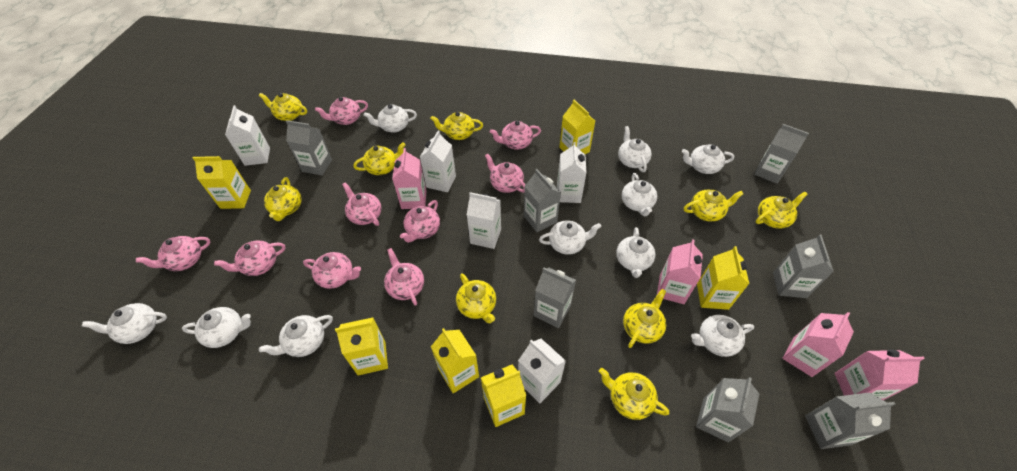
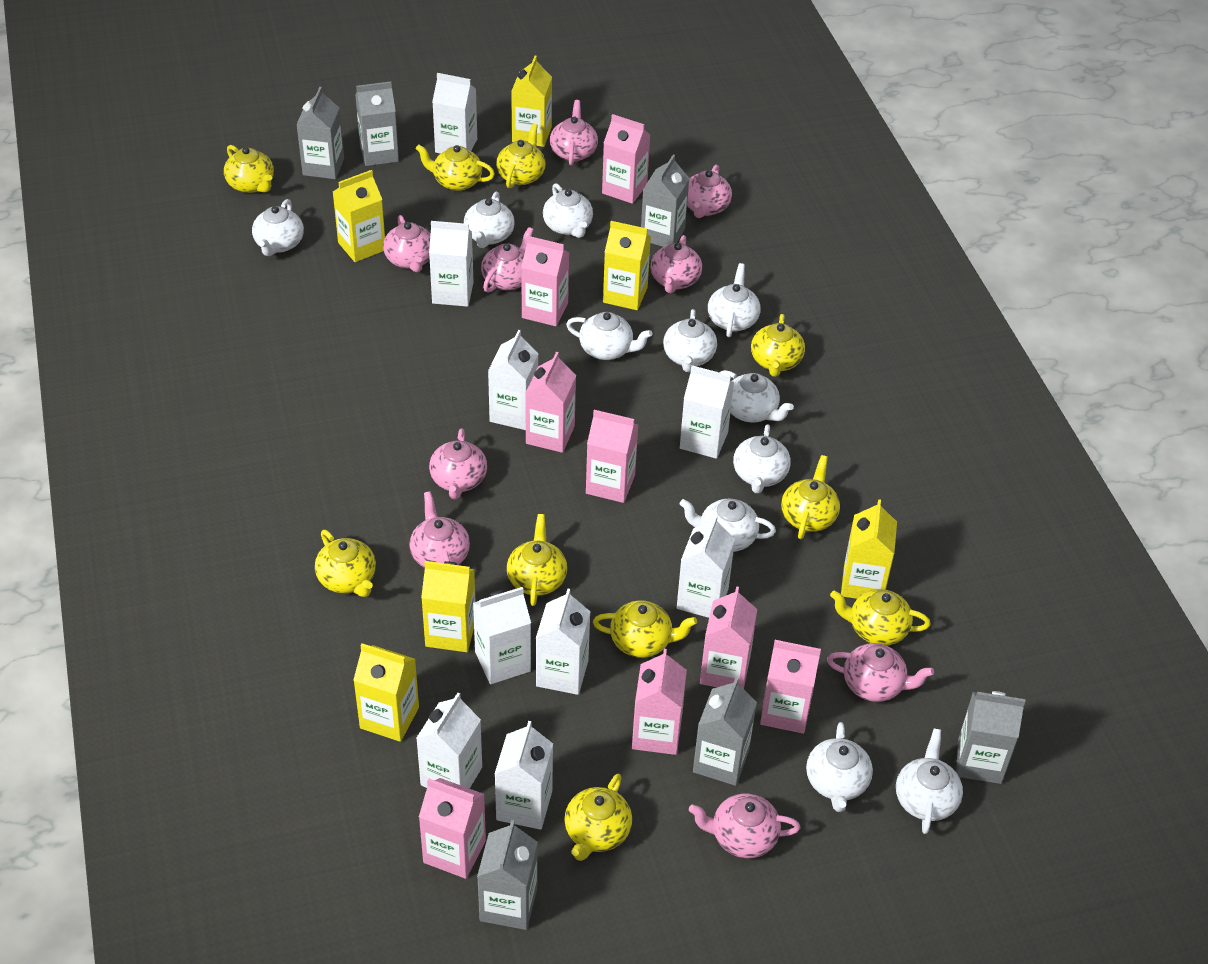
grey carton: [286,120,332,175] [524,169,561,232] [533,268,576,328] [696,377,759,442] [754,124,809,184] [773,234,834,298] [805,392,895,449] = 7 -> [296,87,344,179] [355,81,399,166] [477,820,538,930] [641,154,690,247] [693,677,757,786] [956,691,1025,784] = 6
pink carton: [392,148,427,209] [657,239,703,304] [782,312,854,377] [834,349,925,400] = 4 -> [419,778,486,879] [521,236,570,326] [525,352,576,453] [586,410,638,503] [602,114,651,204] [632,649,687,755] [700,586,757,689] [760,640,821,734] = 8
white carton: [225,105,270,166] [420,130,456,192] [467,192,501,249] [518,339,566,403] [557,142,587,203] = 5 -> [416,693,482,789] [429,221,474,307] [432,73,477,154] [473,587,531,684] [488,330,539,430] [495,721,553,830] [536,588,591,695] [677,515,735,618] [680,365,734,459] = 9
white teapot: [82,303,167,344] [182,307,251,348] [259,315,333,357] [364,104,417,133] [539,220,601,255] [616,227,655,278] [618,126,652,172] [622,173,657,216] [682,144,734,174] [691,315,754,357] = 10 -> [252,199,304,256] [464,192,515,248] [543,183,593,238] [566,312,653,360] [663,309,717,372] [680,499,776,552] [708,263,761,337] [720,370,794,422] [733,424,791,493] [806,722,873,812] [896,729,963,834] = 11
yellow teapot: [259,93,307,121] [264,177,302,221] [353,142,405,175] [430,112,483,140] [456,273,496,323] [599,368,669,420] [623,289,666,348] [684,190,743,222] [756,192,808,229] = 9 -> [224,145,274,193] [315,530,376,597] [415,144,495,191] [496,124,545,188] [507,514,567,606] [564,774,632,861] [593,601,697,658] [751,314,805,377] [781,455,840,539] [830,589,931,645] = 10

